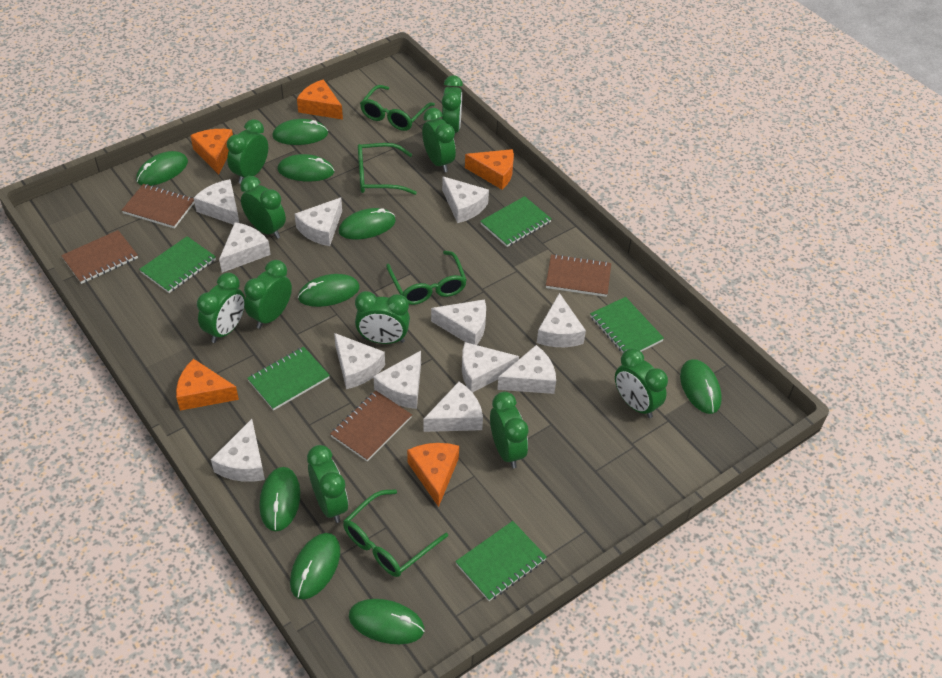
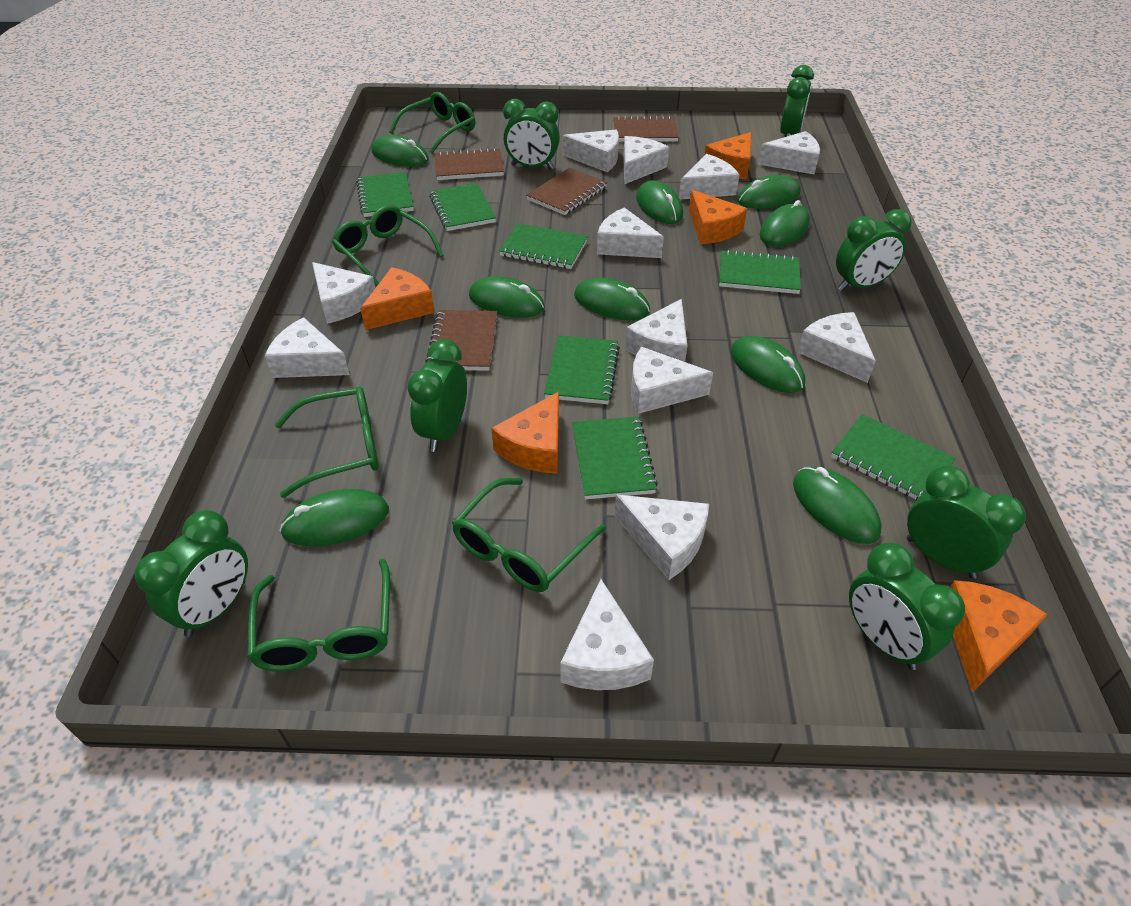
green clock: [197,273,245,343] [227,119,268,184] [240,176,286,239] [244,260,292,329] [307,445,348,523] [355,291,410,344] [422,108,456,172] [442,75,463,133] [490,392,529,468] [615,348,668,418] = 10 -> [135,510,248,637] [407,339,467,452] [503,99,560,169] [780,65,814,137] [836,209,912,291] [849,543,965,670] [907,466,1026,579] = 7
green glasses: [343,489,448,577] [358,143,417,195] [360,85,435,131] [386,251,467,305] = 4 -> [247,558,390,671] [275,387,379,498] [332,205,444,287] [389,92,475,154] [452,478,606,592] = 5
green notebook: [139,236,216,293] [247,346,330,411] [455,521,547,601] [480,196,552,247] [590,297,664,353] = 5 -> [356,172,414,217] [429,183,496,231] [499,223,588,269] [544,335,620,404] [572,417,658,499] [719,250,801,294] [831,414,956,500] = 7

